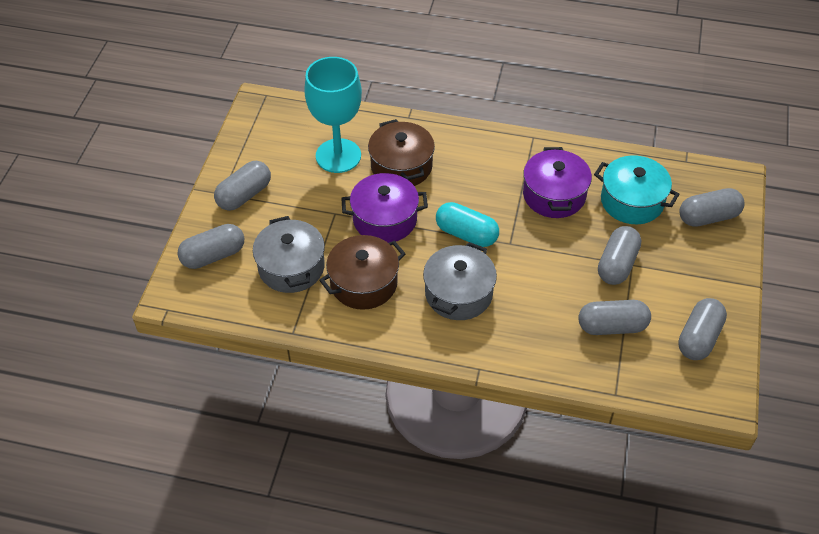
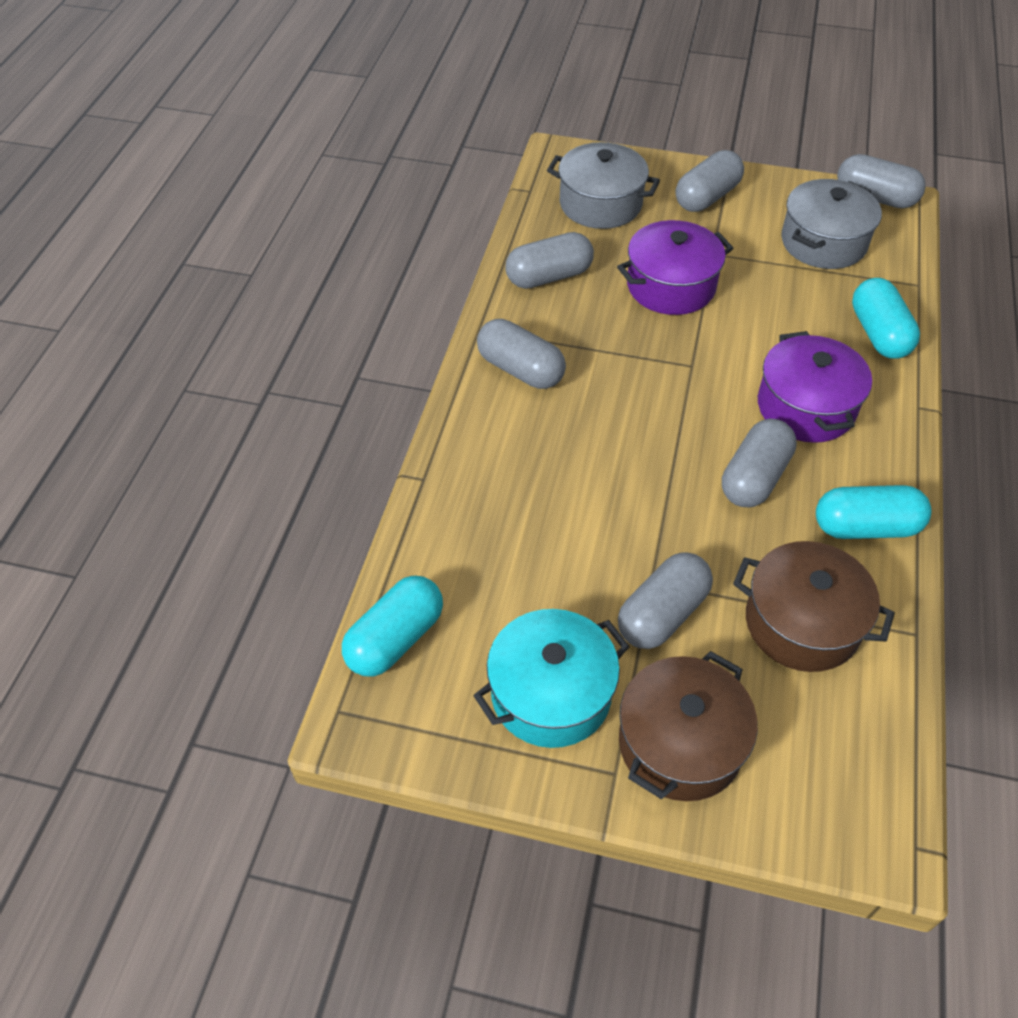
turquoise capsule: [436,202,499,247] = 1 -> [342,576,443,677] [816,485,932,539] [852,278,920,359] = 3
turquoise goblet: [304,57,362,173] = 1 -> none = 0

